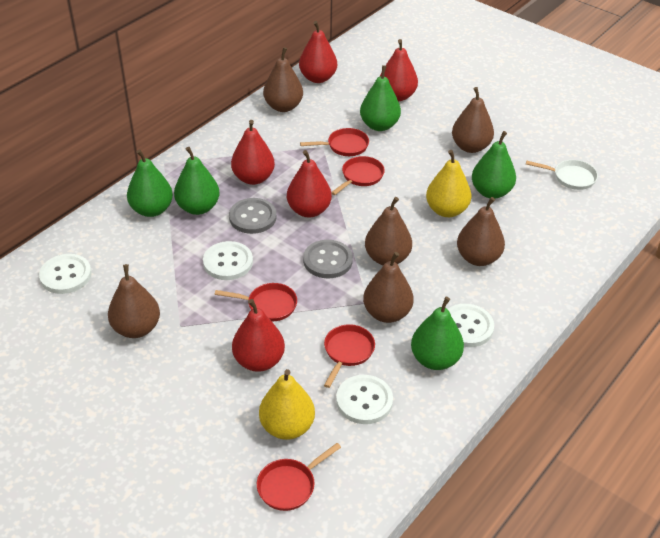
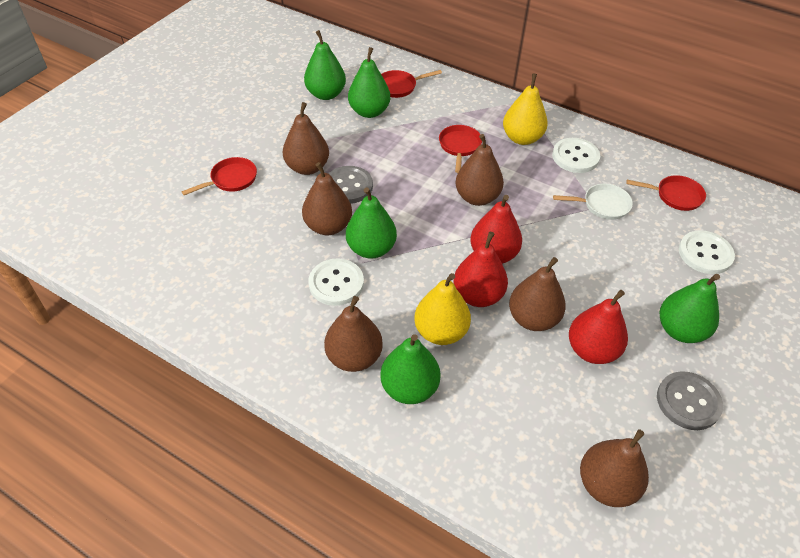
red pan: [215,283,297,321] [257,443,341,511] [300,128,369,156] [324,324,375,388] [331,156,385,195] = 5 -> [182,157,257,195] [381,70,442,98] [439,125,482,173] [626,175,706,211] = 4
red pear: [231,120,275,185] [232,299,285,372] [287,150,332,217] [299,21,337,83] [380,39,418,101] = 5 -> [453,232,508,307] [470,195,522,264] [569,290,628,364] = 3
white button: [39,254,91,294] [203,241,253,280] [336,375,393,424] [448,304,494,347] = 4 -> [309,259,364,306] [552,138,600,173] [678,230,735,274] = 3

